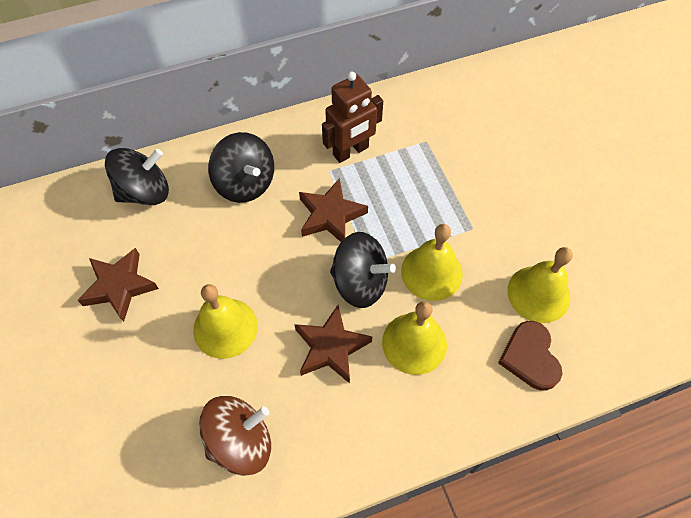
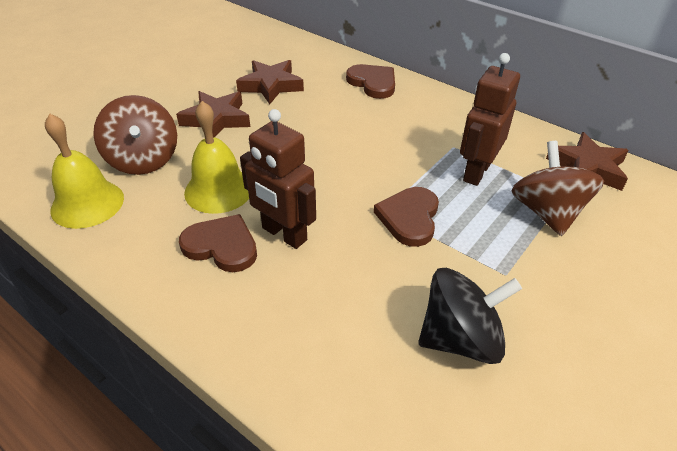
black spinning top: [105,148,169,205] [208,132,274,203] [330,232,396,308] = 3 -> [418,268,522,364] = 1
brown heart: [498,321,562,391] = 1 -> [179,214,257,272] [346,64,395,99] [374,187,439,247] = 3
brown robot: [322,72,383,163] = 1 -> [240,109,316,249] [460,53,520,186] = 2
brown spinning top: [199,396,271,476] = 1 -> [93,95,177,175] [511,141,604,236] = 2
yellow bell: [193,284,258,359] [382,301,447,375] [401,224,463,301] [507,247,573,323] = 4 -> [45,114,124,229] [184,101,249,214] = 2

